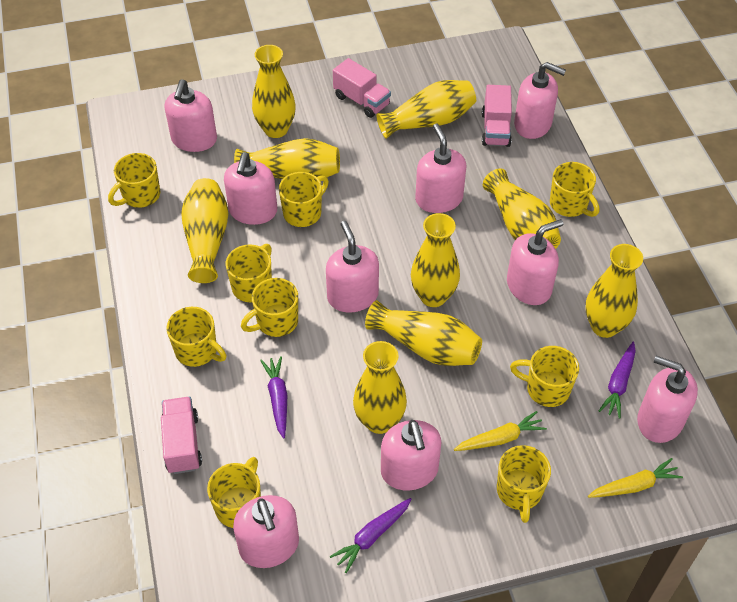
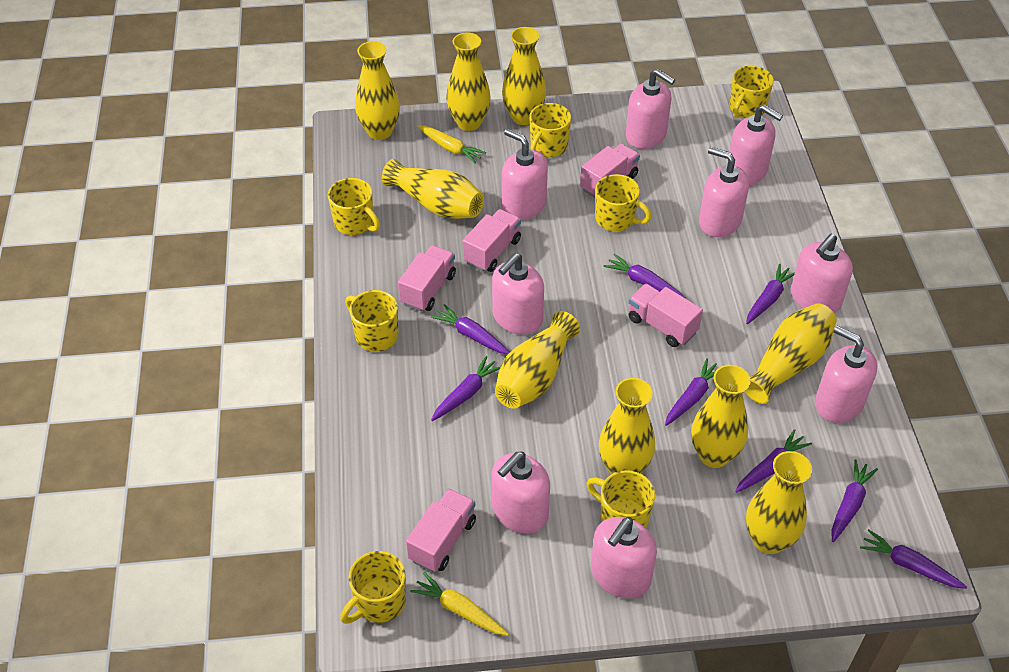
pink truck: [161,397,202,474] [333,58,391,118] [482,85,512,147] = 3 -> [398,245,456,312] [406,489,476,572] [463,209,521,272] [580,144,640,198] [628,284,703,347] = 5
purple carrot: [260,356,287,438] [330,498,411,573] [599,342,636,419] = 3 -> [431,304,510,354] [431,356,500,421] [604,254,686,298] [665,358,717,426] [735,429,812,493] [746,263,795,324] [831,459,878,542] [860,529,967,589] = 8
yellow mug: [108,153,161,208] [166,307,226,367] [207,457,261,528] [226,244,272,302] [241,278,298,337] [279,172,329,227] [497,445,551,523] [510,346,579,407] [550,162,599,217] = 9 -> [328,178,380,235] [340,551,406,624] [345,290,398,352] [529,103,571,157] [587,470,655,528] [595,174,652,231] [730,66,774,118] = 7

